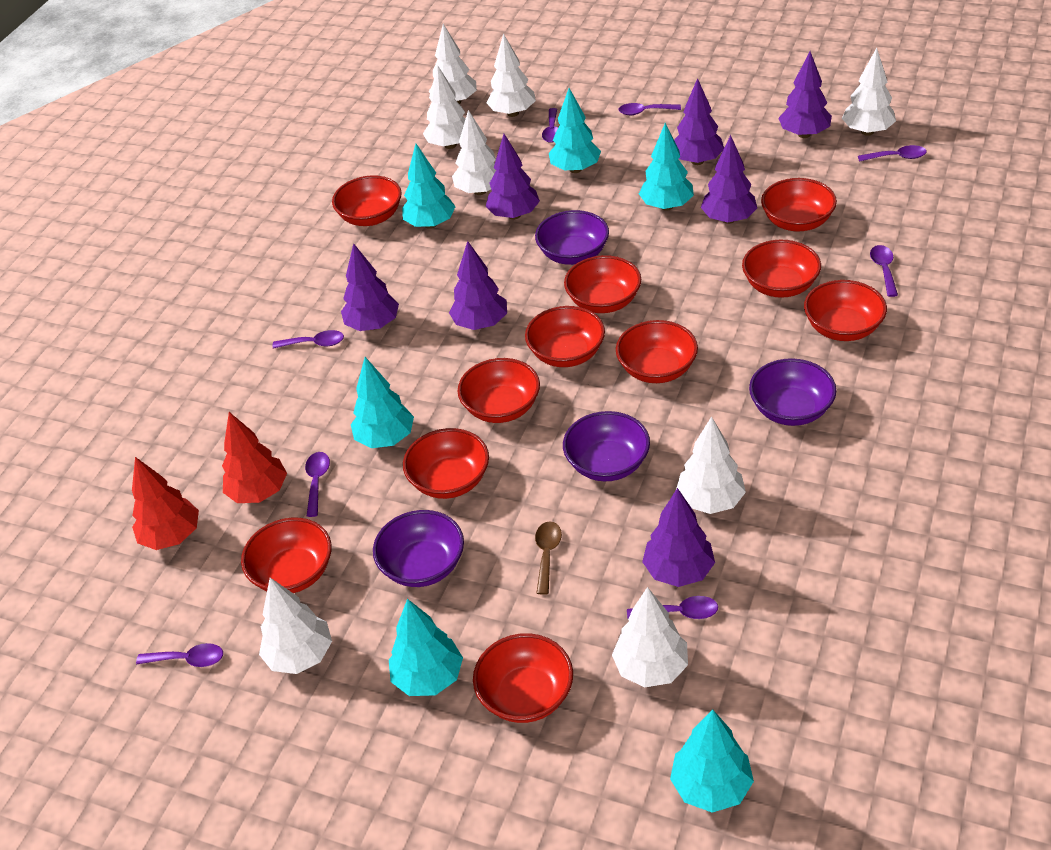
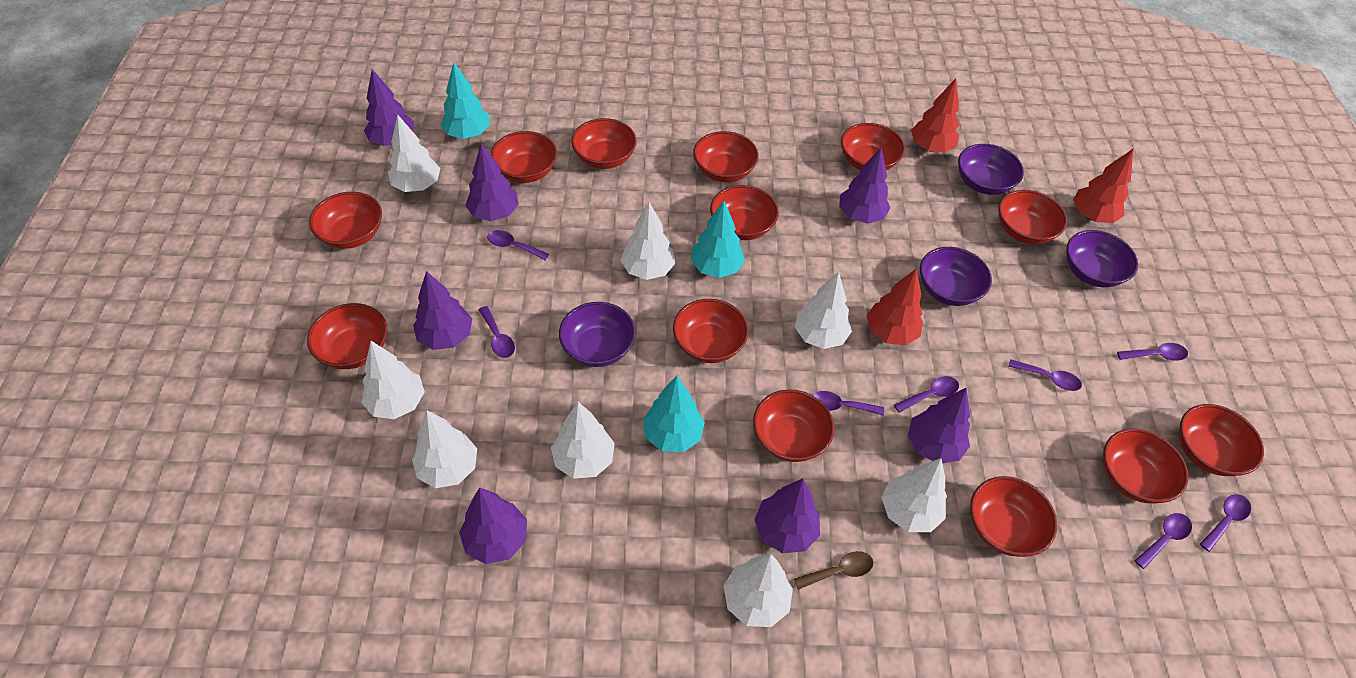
red bowl: [241,518,332,593] [332,175,402,226] [403,428,489,499] [457,358,540,423] [473,633,573,723] [525,306,605,367] [564,255,641,313] [616,320,698,383] [742,240,821,298] [761,178,837,231] [804,280,887,341] = 11 -> [307,303,387,369] [309,192,382,249] [491,131,557,183] [571,118,637,169] [673,299,749,363] [693,131,759,182] [710,185,779,240] [753,389,834,462] [841,123,905,171] [970,476,1057,557] [998,190,1067,244] [1103,429,1189,503] [1179,404,1264,476] = 13
red tree: [132,457,199,550] [222,412,287,503] = 2 -> [866,269,923,345] [911,78,959,153] [1073,149,1133,223] = 3
turquoise tree: [351,357,414,448] [389,599,463,696] [402,144,456,229] [549,88,601,173] [639,123,694,211] [670,709,754,813] = 6 -> [441,62,490,139] [643,376,705,452] [691,201,745,278] = 3

